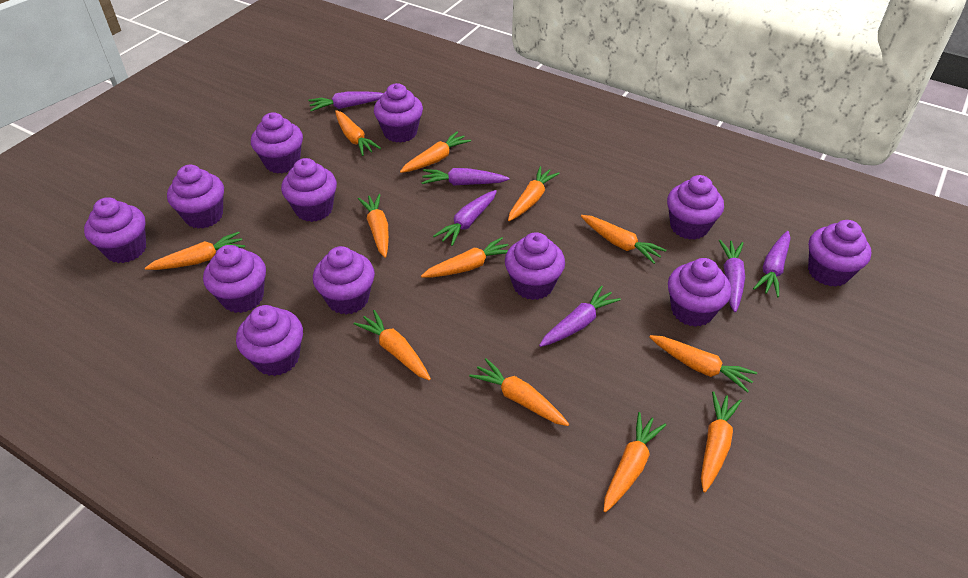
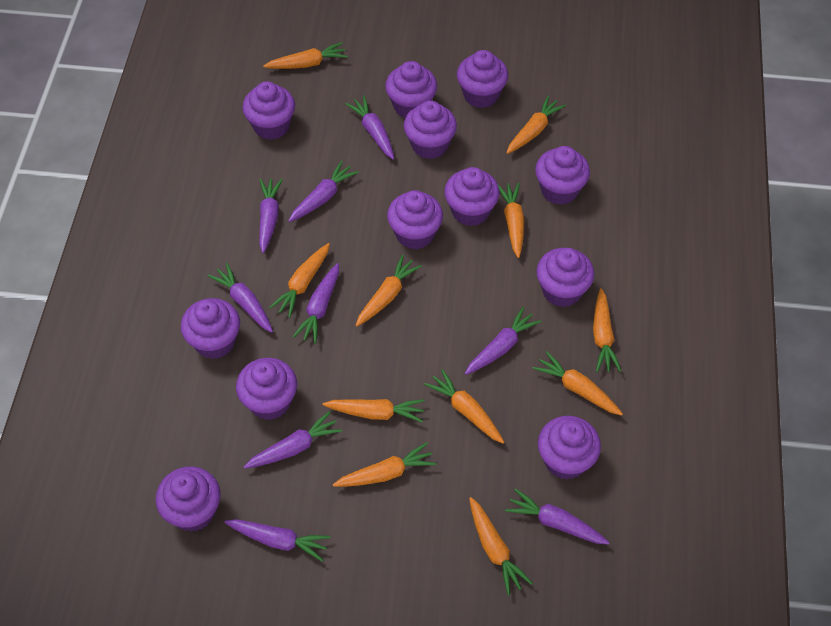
orange carrot: [145,231,245,270] [335,110,381,156] [353,310,431,380] [358,194,389,258] [400,131,471,173] [421,237,508,278] [469,358,569,426] [508,166,560,221] [581,215,667,264] [604,412,666,512] [649,335,757,393] [701,391,742,492] = 12 -> [263,42,348,69] [269,243,330,318] [323,399,425,423] [333,442,436,487] [356,255,422,326] [424,369,504,444] [469,497,533,596] [498,183,524,258] [506,95,566,154] [533,351,623,416] [593,288,621,372] = 11
purple carrot: [308,91,383,111] [422,168,509,185] [433,190,497,246] [539,285,621,347] [719,240,745,312] [753,231,790,297] = 6 -> [208,263,273,333] [224,519,331,562] [244,411,342,469] [259,178,283,253] [288,161,359,222] [293,263,339,344] [345,96,394,160] [465,307,541,375] [505,488,610,545] = 9

